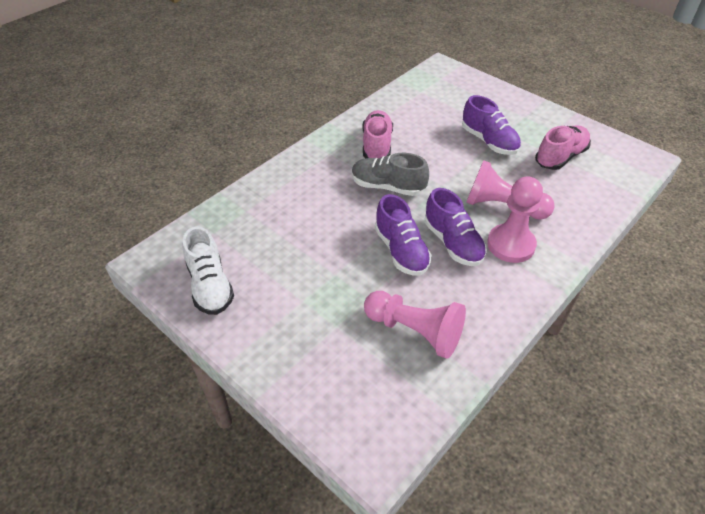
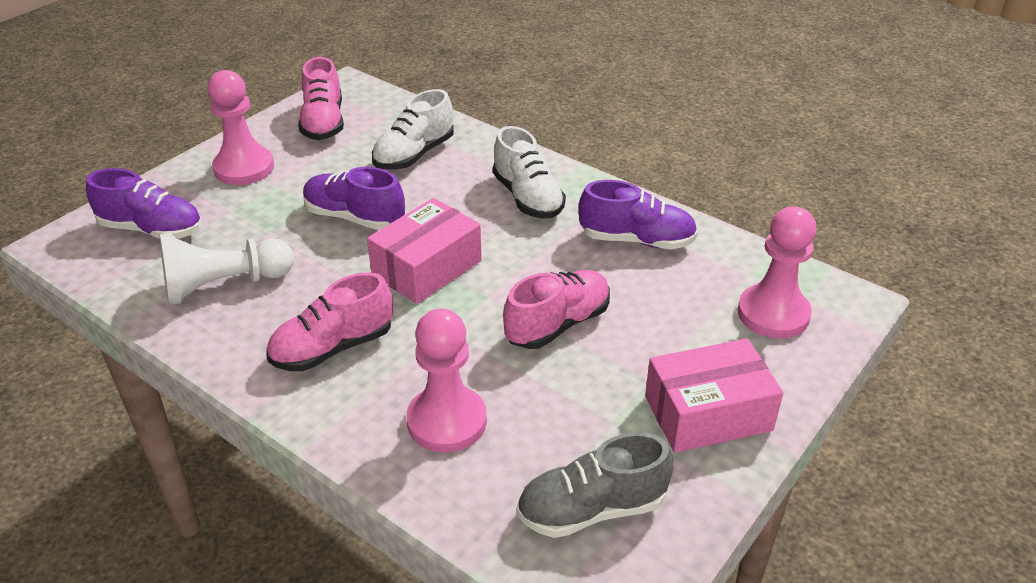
pink box: none = 0 -> [367,198,482,304] [645,338,783,453] = 2
pink shoe: [362,110,393,159] [535,125,591,170] = 2 -> [266,272,393,371] [298,57,344,140] [503,270,610,349] = 3
white pawn: none = 0 -> [160,233,294,305] = 1
white shoe: [183,226,234,315] = 1 -> [372,89,454,170] [493,126,566,219] = 2

